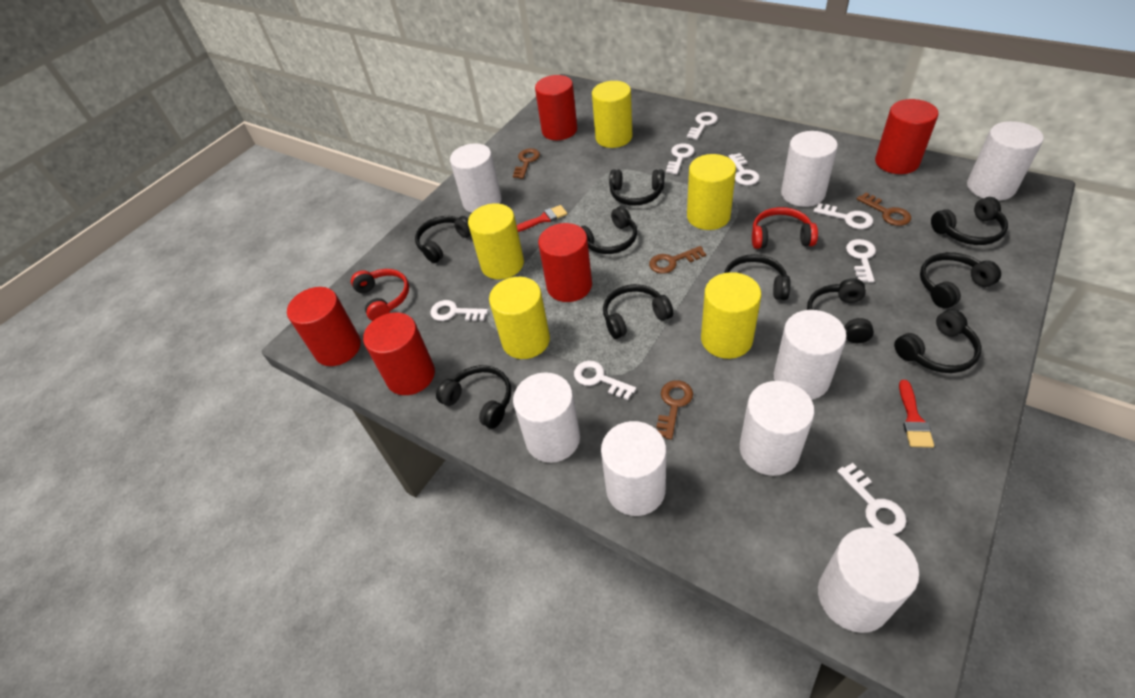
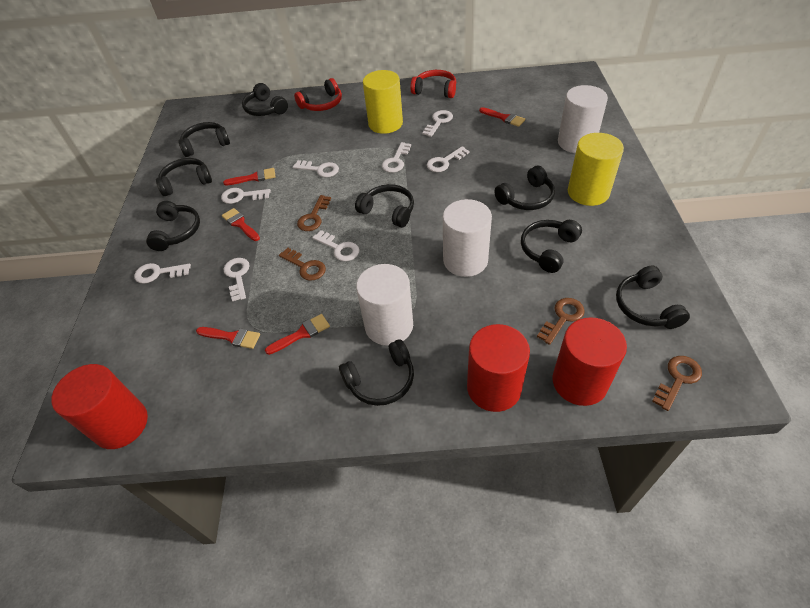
black headphones: [415,216,471,263] [436,365,511,429] [581,206,637,254] [603,284,673,339] [609,170,664,206] [724,254,790,300] [807,278,874,343] [894,309,982,373] [920,252,1001,308] [931,197,1008,245] = 10 -> [146,201,200,251] [156,158,212,196] [178,122,230,157] [242,83,288,116] [339,339,414,406] [355,184,414,228] [494,166,555,210] [521,220,582,273] [616,265,690,329] = 9
red brush: [517,205,567,232] [899,380,934,448] = 2 -> [196,327,260,349] [222,208,260,241] [223,168,276,185] [265,314,330,355] [479,107,525,127] = 5
red cylinder: [287,287,361,366] [363,312,435,395] [535,75,577,140] [538,223,592,302] [875,99,939,174] = 5 -> [51,364,148,449] [467,324,530,412] [552,317,627,406] = 3
white cylinder: [450,143,502,213] [513,372,580,463] [601,421,666,516] [740,381,815,476] [774,310,847,400] [781,131,838,207] [818,527,919,633] [967,121,1044,201] = 8 -> [356,264,413,346] [443,199,492,277] [558,85,608,153] = 3
yellow cylinder: [468,203,524,279] [489,277,550,359] [592,81,632,148] [687,154,736,230] [701,272,761,359] = 5 -> [363,70,403,134] [568,133,624,206] = 2

